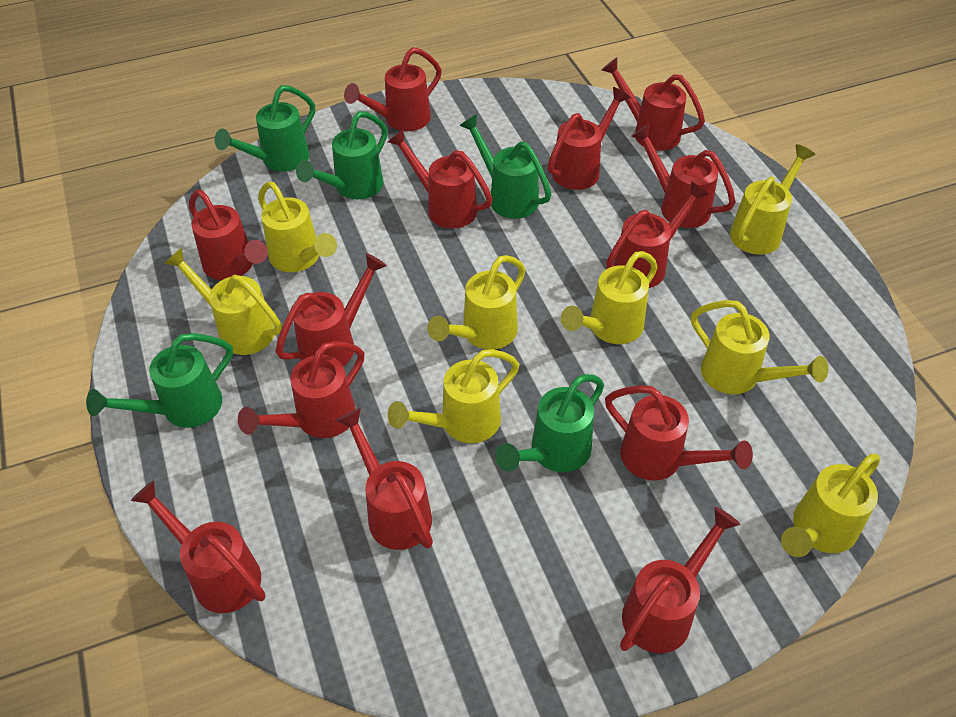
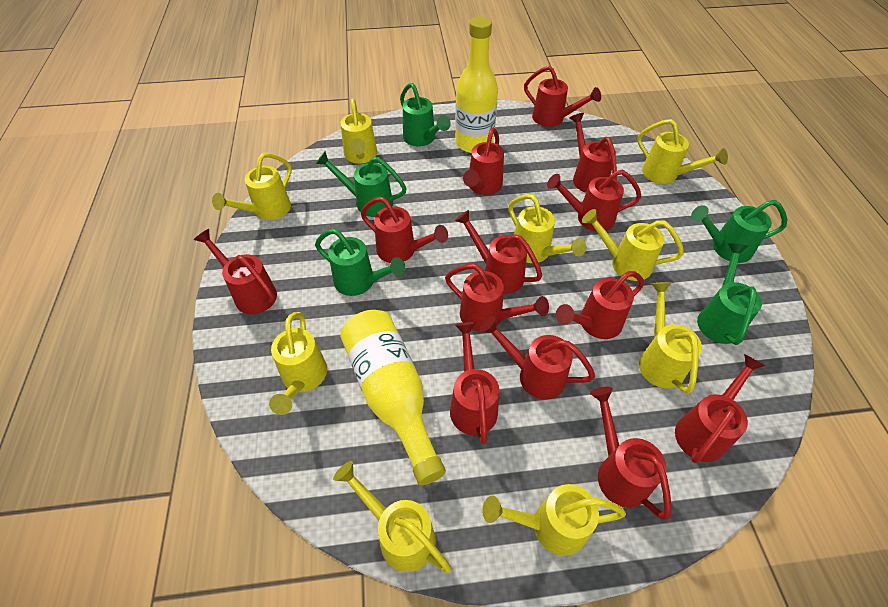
yellow bottle: none = 0 -> [340,310,446,485] [455,17,498,153] = 2
yellow watering can: [164,248,282,355] [258,182,337,272] [388,349,519,443] [428,255,526,350] [561,251,658,344] [691,300,828,394] [730,144,815,255] [781,453,880,557] = 8 -> [212,153,292,220] [269,312,327,415] [333,461,451,573] [340,98,377,164] [482,484,626,556] [509,194,586,263] [582,209,684,281] [637,119,728,184] [639,282,702,394] = 9

